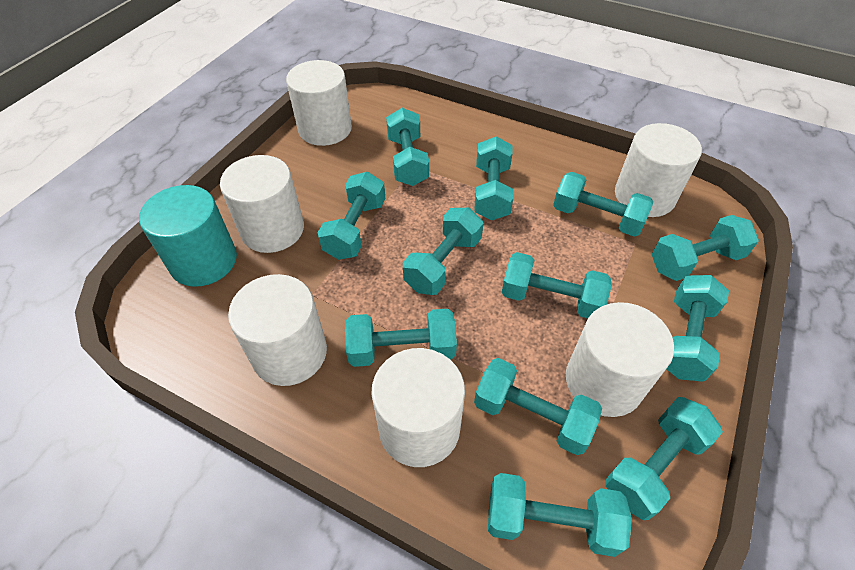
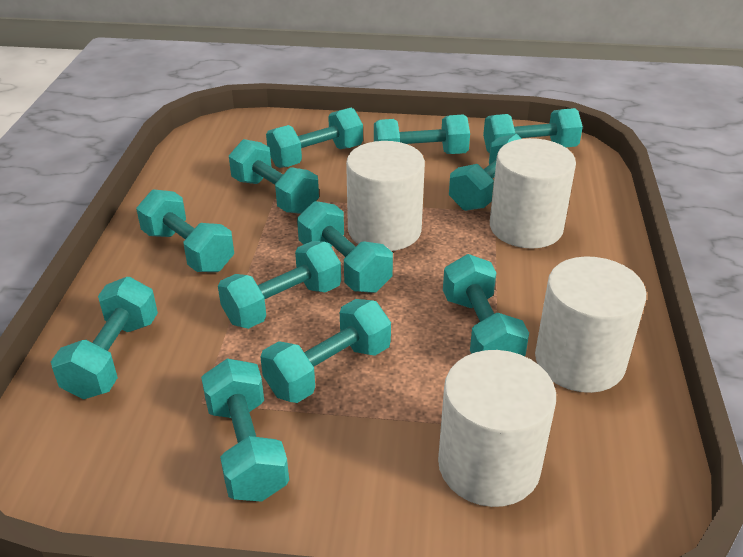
turquoise cylinder: [139,185,237,287] = 1 -> none = 0
white cylinder: [220,155,304,253] [228,274,327,386] [286,60,352,146] [371,348,465,467] [566,302,674,417] [615,123,702,217] = 6 -> [346,141,425,251] [438,350,556,507] [490,138,576,249] [535,256,646,393] = 4

